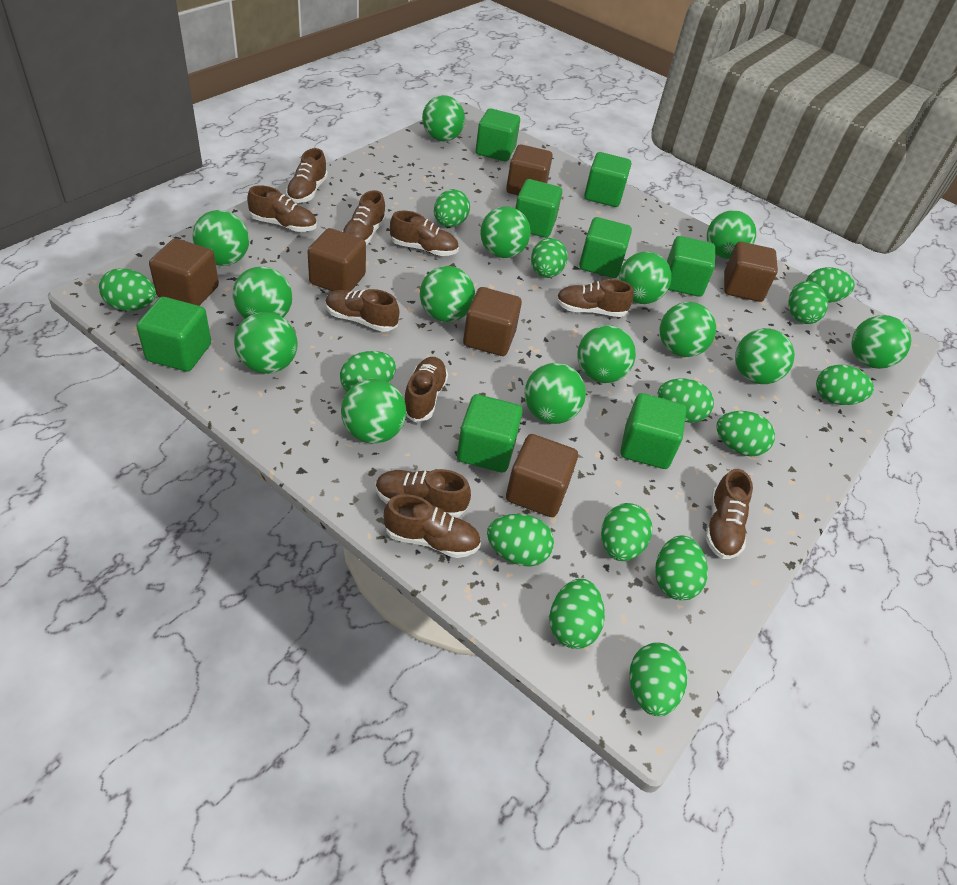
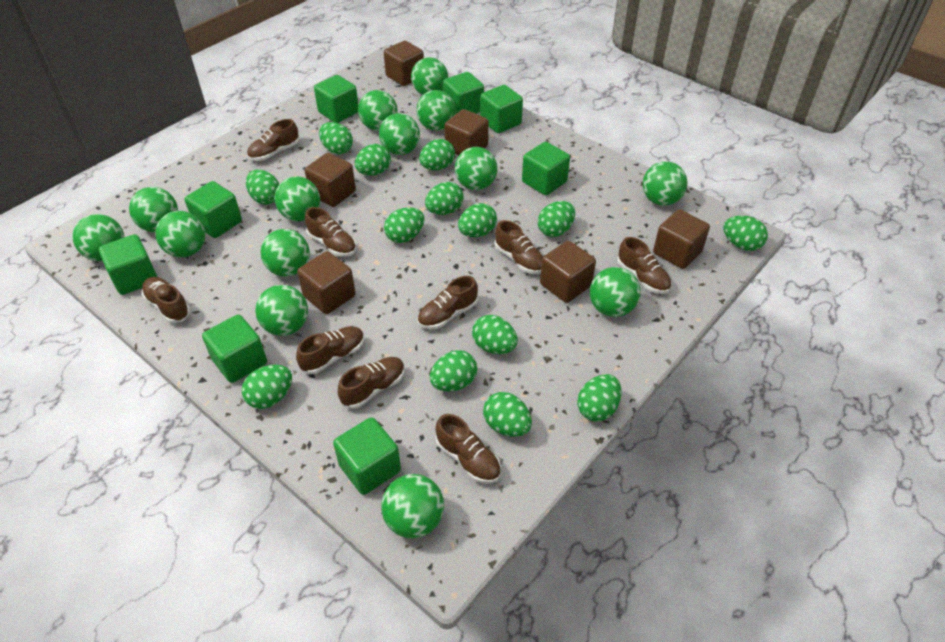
brown shoe: [247,185,317,232] [286,148,328,203] [325,289,399,332] [342,190,386,245] [376,469,471,518] [384,494,481,558] [390,211,459,256] [404,357,448,422] [556,279,634,317] [706,469,753,559] = 10 -> [141,277,190,323] [247,119,299,161] [296,326,365,374] [305,207,356,257] [338,357,405,409] [417,276,478,329] [436,414,501,483] [495,220,543,274] [617,237,671,294] = 9

